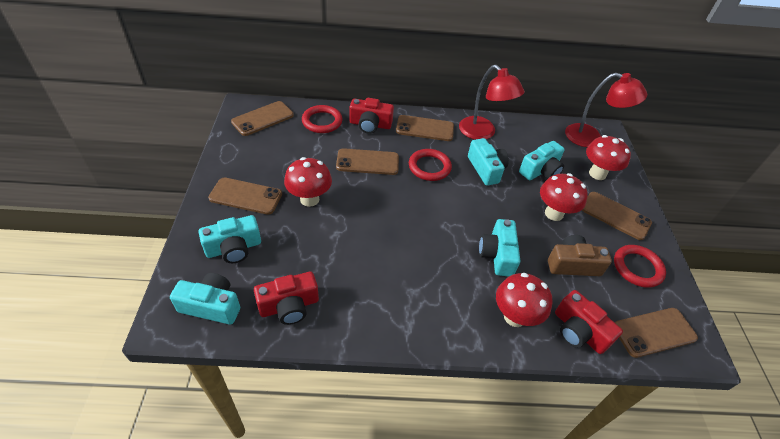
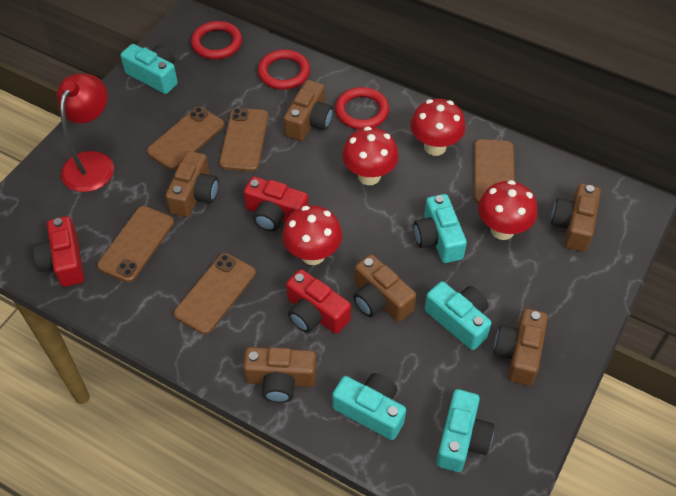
brown camera: [548,235,612,276] = 1 -> [165,151,219,217] [243,347,317,403] [284,80,333,141] [353,254,416,322] [494,309,548,386] [551,183,601,252] = 6
brown phone: [208,177,282,215] [231,101,294,136] [336,148,399,175] [396,115,454,141] [582,192,652,240] [615,308,698,358] = 6 -> [97,206,174,283] [147,107,224,170] [174,253,256,334] [219,108,269,172] [474,139,515,203] = 5
red lamp: [459,65,525,140] [565,73,647,147] = 2 -> [57,73,114,192] = 1

